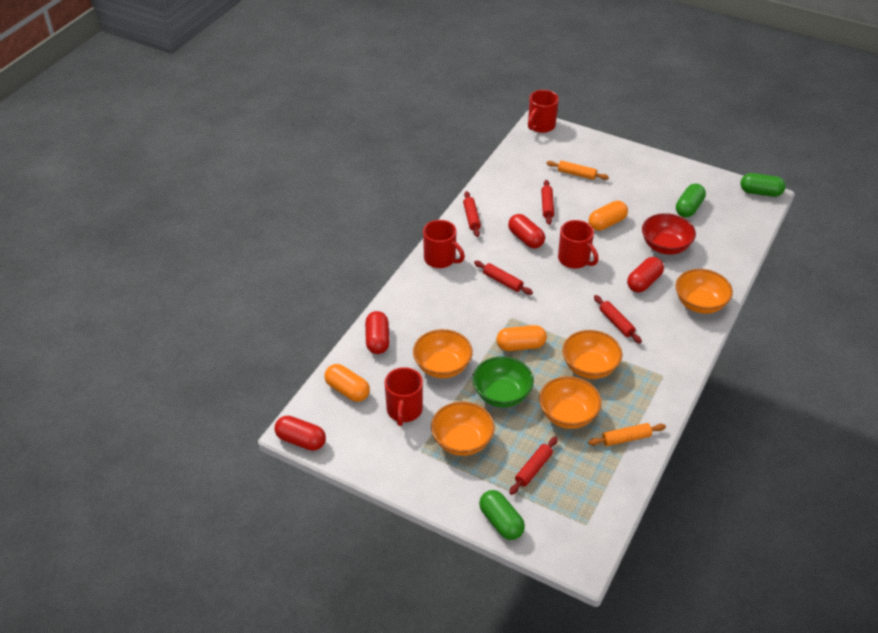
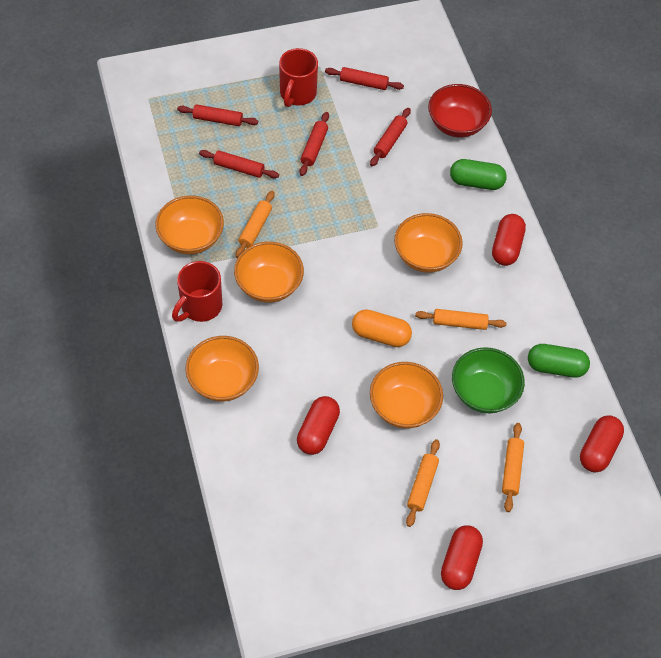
green capsule: [479,490,525,540] [676,183,706,217] [740,173,786,197] = 3 -> [450,159,507,190] [528,344,590,377] = 2
orange capsule: [324,364,370,402] [497,325,547,351] [589,201,628,231] = 3 -> [352,309,412,347] = 1
orange rolling pin: [546,161,609,180] [588,423,666,446] = 2 -> [236,191,275,258] [406,439,440,527] [415,309,506,330] [502,423,524,512] = 4
red mug: [385,367,423,426] [423,220,465,268] [528,90,559,133] [558,220,599,269] = 4 -> [172,261,223,322] [279,48,318,107] = 2

